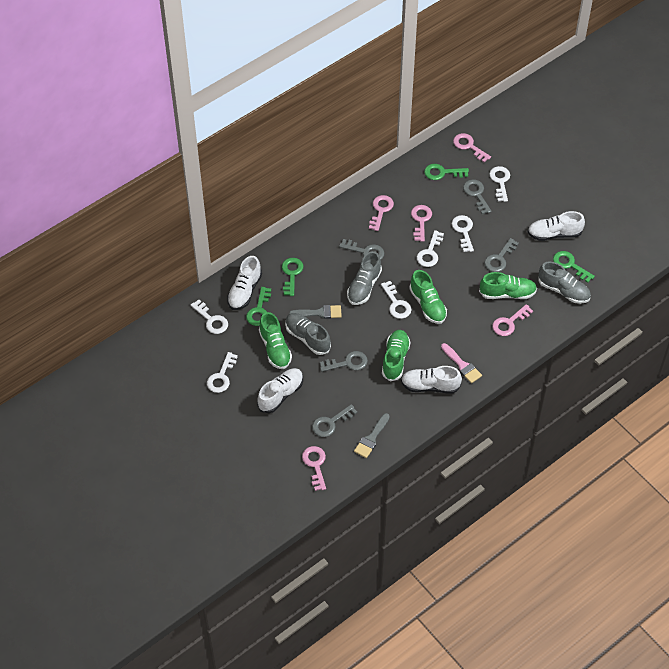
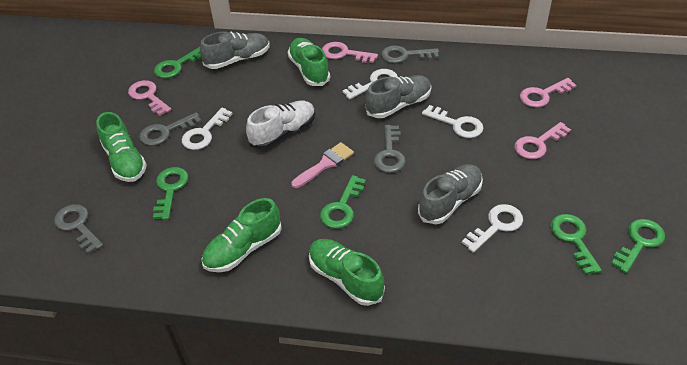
green key: [246,287,271,326] [282,258,303,296] [424,164,469,180] [553,251,595,283] = 4 -> [153,167,188,220] [154,47,201,78] [320,175,366,229] [550,214,602,275] [611,219,665,273] = 5
grey brush: [289,305,342,319] [354,413,390,458] = 2 -> none = 0
grey key: [312,404,358,437] [320,351,368,372] [339,239,384,260] [463,179,492,215] [485,238,519,272] = 5 -> [54,204,103,254] [139,112,202,146] [374,125,406,173] [381,45,439,63] = 4
pink key: [302,446,326,491] [369,195,394,231] [411,205,432,242] [453,133,491,163] [492,304,533,336] = 5 -> [128,80,171,116] [322,42,378,63] [515,122,571,159] [520,78,577,108] = 4
white key: [191,299,228,334] [207,352,238,393] [381,281,412,319] [417,230,444,267] [452,215,474,252] [489,166,510,202] = 6 -> [182,108,233,150] [343,69,398,100] [422,105,484,138] [462,204,523,253] = 4
white shoe: [227,256,262,310] [257,368,303,413] [401,366,462,394] [527,211,585,241] = 4 -> [246,100,315,149] = 1

